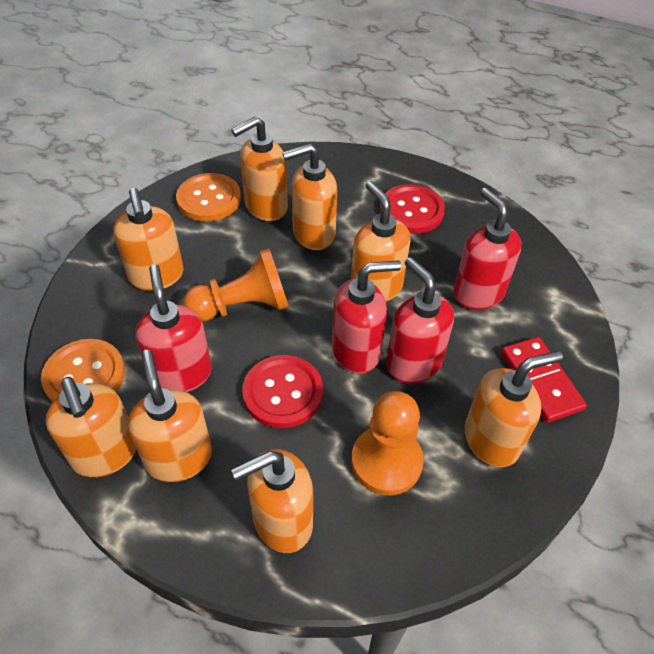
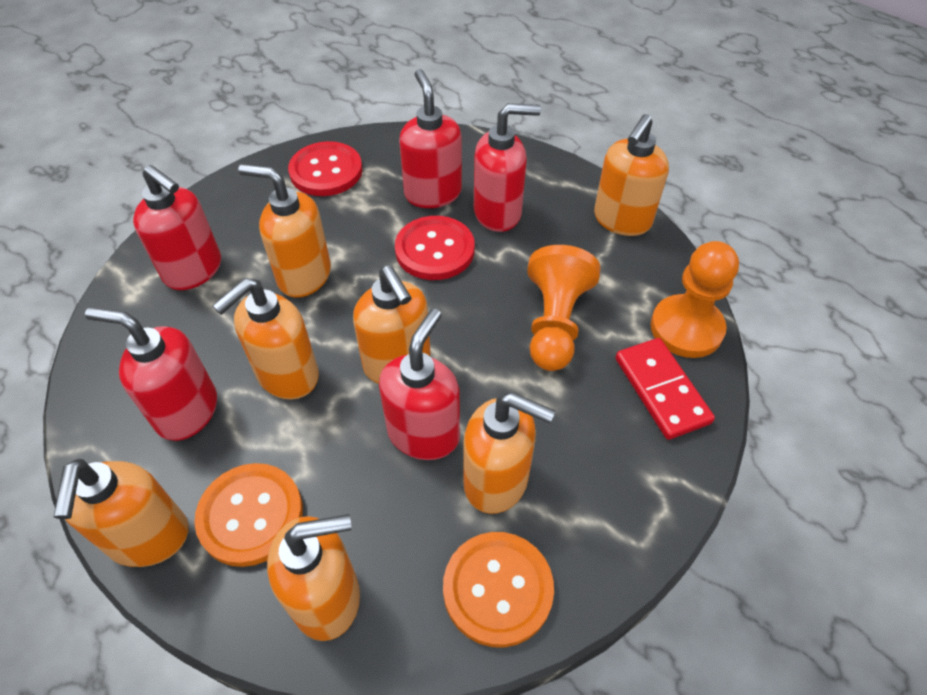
orange soap dispenser: [45,377,136,477] [114,188,183,291] [128,350,212,482] [231,116,288,221] [231,449,313,553] [282,143,337,250] [351,181,411,302] [464,351,563,467] = 8 -> [54,458,189,567] [212,278,319,400] [239,164,331,298] [267,514,360,641] [353,266,431,384] [463,392,555,514] [594,114,669,236] = 7
red soap dispenser: [135,264,212,392] [332,260,401,374] [386,257,454,383] [453,188,521,310] = 4 -> [85,307,217,441] [133,165,221,290] [379,309,460,460] [399,69,462,208] [474,103,541,232] = 5

